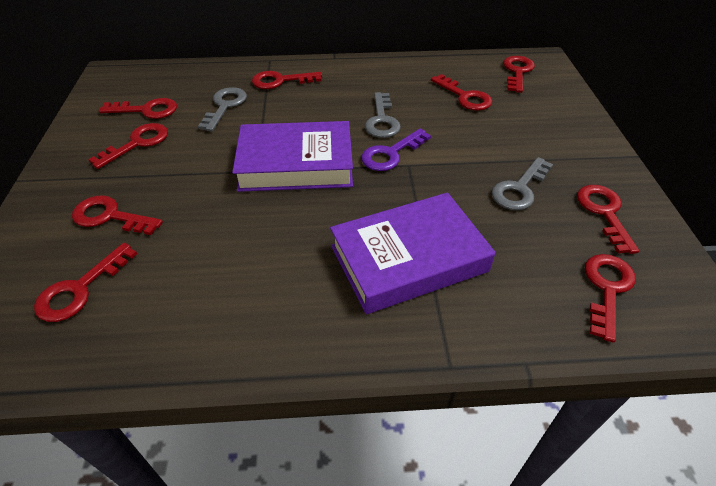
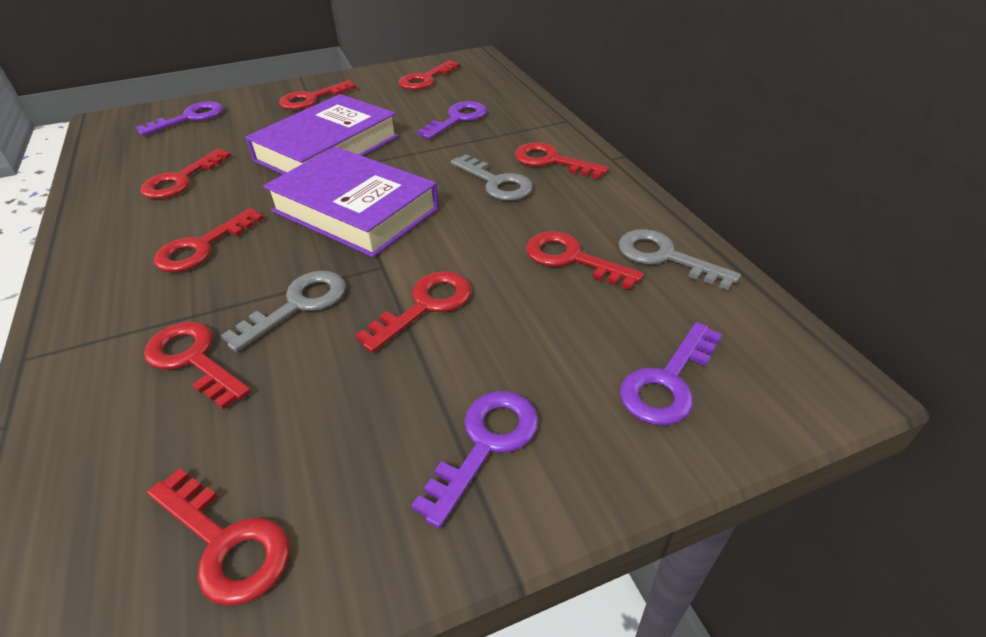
purple key: [361,128,431,171] = 1 -> [136,101,223,136] [411,391,539,529] [417,101,487,139] [620,322,722,426] = 4

